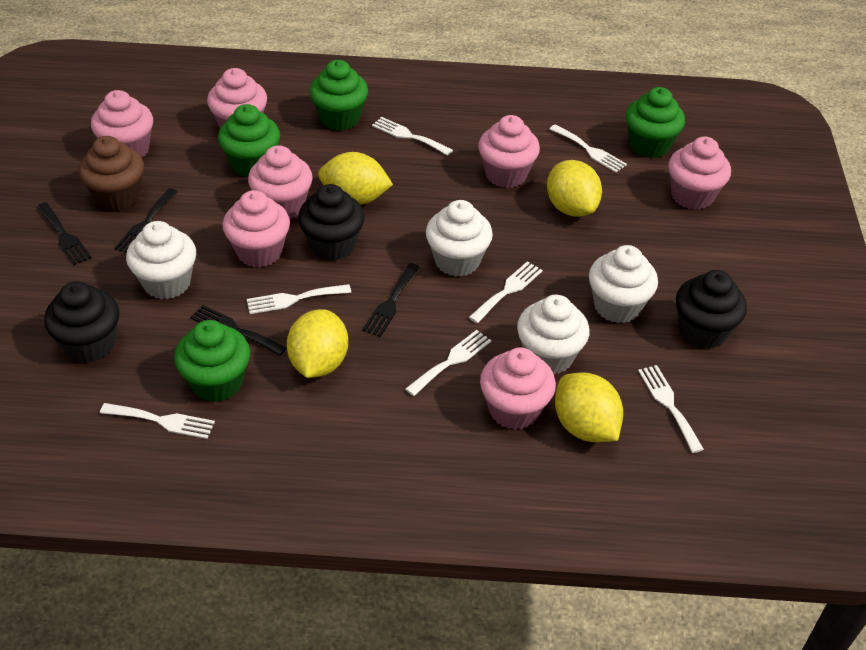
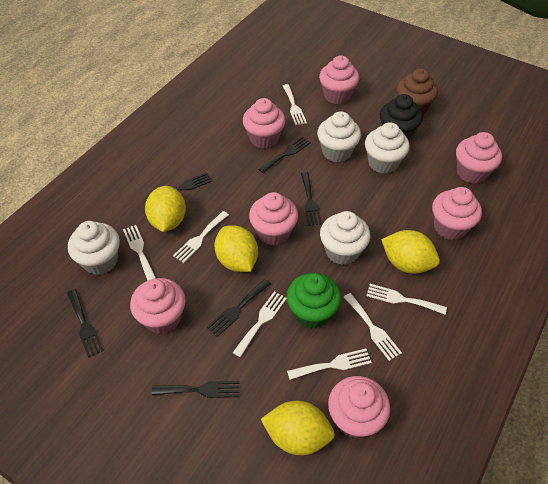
black cupcake: [44,281,119,363] [298,184,365,261] [676,270,747,349] = 3 -> [380,94,423,140] = 1
black fork: [37,202,92,265] [114,188,178,253] [190,305,286,356] [362,263,419,337] = 4 -> [67,289,103,358] [145,173,212,200] [152,381,240,398] [207,279,271,337] [258,136,311,173] [301,172,322,226] = 6
green cupcake: [174,320,250,402] [218,104,280,177] [309,60,368,131] [626,87,685,158] = 4 -> [287,273,341,329] = 1

